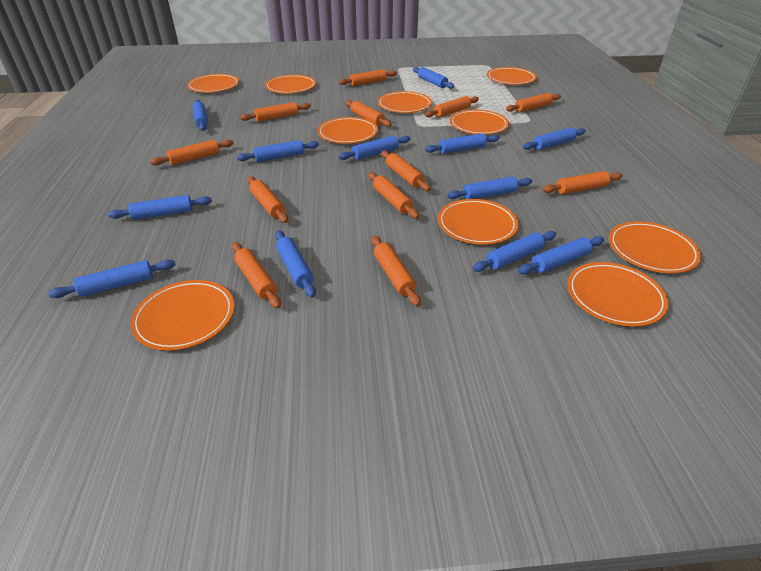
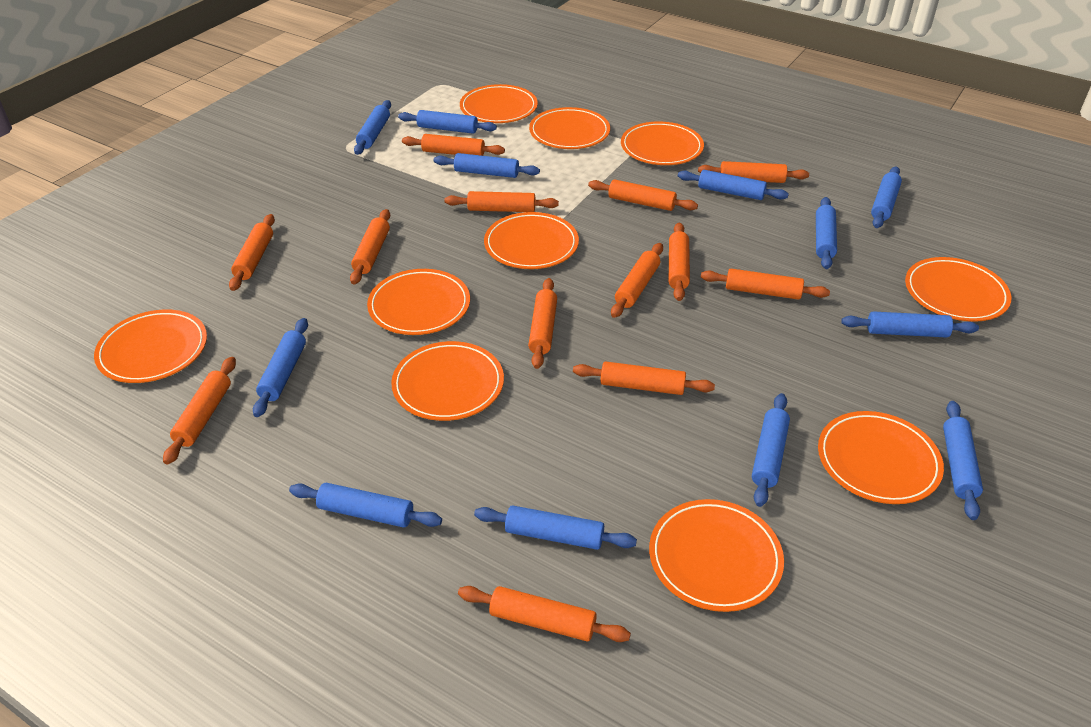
orange rolling pin: [150,140,234,165] [232,242,281,308] [240,102,311,122] [247,176,288,223] [339,69,397,86] [345,100,391,127] [368,172,419,219] [371,235,421,307] [381,151,431,191] [425,96,479,117] [506,93,561,112] [542,171,623,194] = 12 -> [163,357,236,465] [229,214,275,291] [350,209,390,284] [402,134,505,156] [444,191,559,212] [458,586,631,642] [528,278,557,369] [573,362,715,395] [588,179,698,211] [611,243,663,318] [669,223,690,301] [698,161,809,183] [701,269,830,300] = 13

